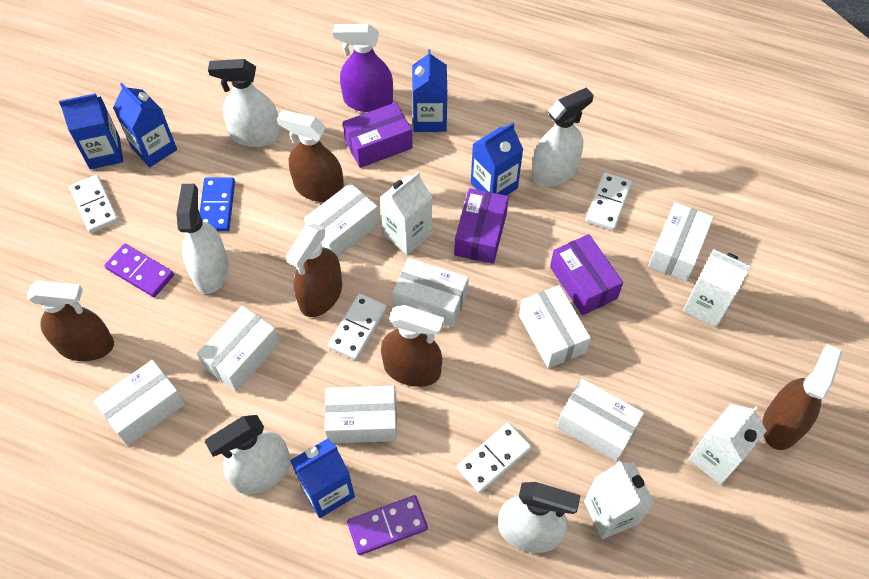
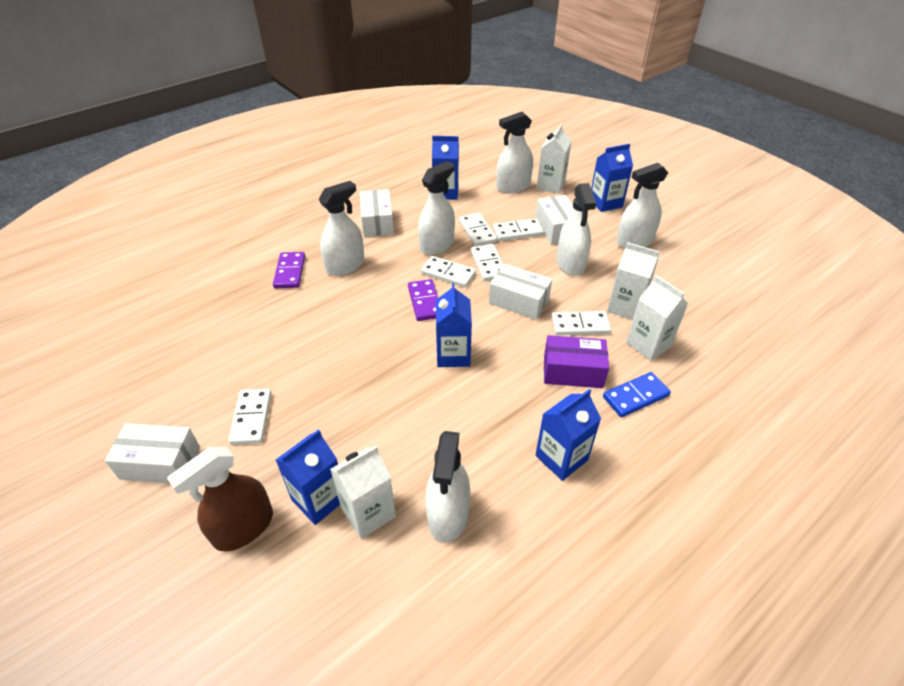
brown spray bottle: [27,280,114,361] [277,110,344,202] [286,223,342,317] [381,305,444,387] [762,344,842,450] = 5 -> [167,447,273,551] = 1
purple box: [343,102,413,168] [454,188,509,264] [550,234,623,315] = 3 -> [544,335,609,388] = 1
purple spray bottle: [333,24,393,112] = 1 -> none = 0
white box: [93,360,185,446] [197,306,280,391] [304,183,379,257] [325,386,397,443] [393,258,469,327] [519,285,591,369] [557,379,644,462] [648,202,714,281] = 8 -> [105,423,200,483] [360,189,394,237] [489,264,552,320] [536,195,575,245] = 4
white domino: [69,175,119,233] [328,293,387,360] [457,423,532,493] [585,172,632,231] = 4 -> [228,389,272,445] [421,256,476,287] [459,213,497,246] [471,244,503,281] [493,218,544,241] [552,311,611,335] = 6
white spray bottle: [176,184,229,294] [204,415,290,494] [208,59,281,147] [498,482,581,553] [531,87,594,187] = 5 -> [318,181,365,276] [418,161,455,255] [425,431,470,543] [496,112,533,193] [557,183,596,276] [616,162,668,249] = 6

